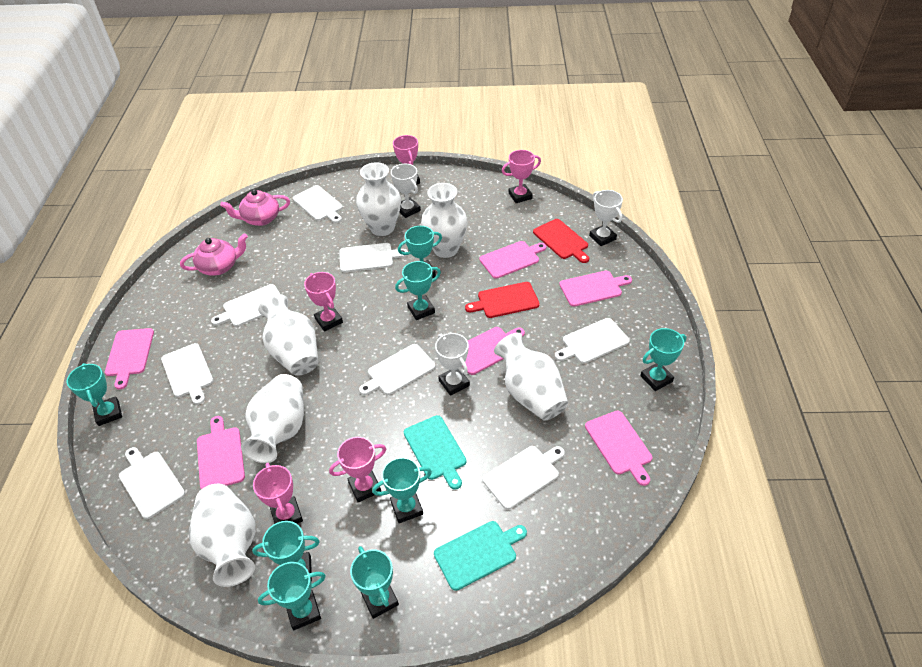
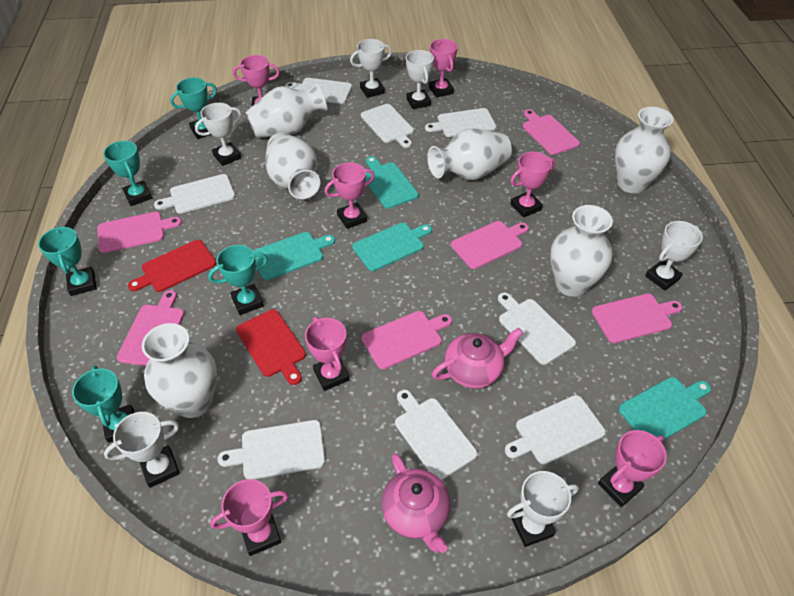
pink trophy: [253,463,303,524] [304,272,343,332] [329,437,386,502] [393,135,420,184] [502,150,541,203] = 5 -> [210,479,289,556] [233,55,280,107] [305,317,350,391] [325,162,375,229] [429,39,458,98] [510,152,555,218] [598,430,667,507] = 7
turquoise cutting board: [404,415,466,490] [434,521,527,591] = 2 -> [253,232,335,280] [352,223,432,271] [366,156,419,209] [618,377,711,440] = 4
turquoise trophy: [67,363,122,426] [252,521,320,582] [258,562,326,630] [350,546,399,619] [372,457,432,523] [395,261,441,320] [398,226,442,278] [640,328,687,391] = 8 -> [38,226,97,296] [72,366,135,443] [103,141,152,206] [170,78,217,139] [208,245,268,315] = 5
white trophy: [391,164,421,218] [435,333,470,396] [589,190,623,246] = 3 -> [104,412,180,488] [195,103,241,166] [350,39,392,98] [406,50,434,109] [507,471,579,547] [645,221,703,291] = 6

